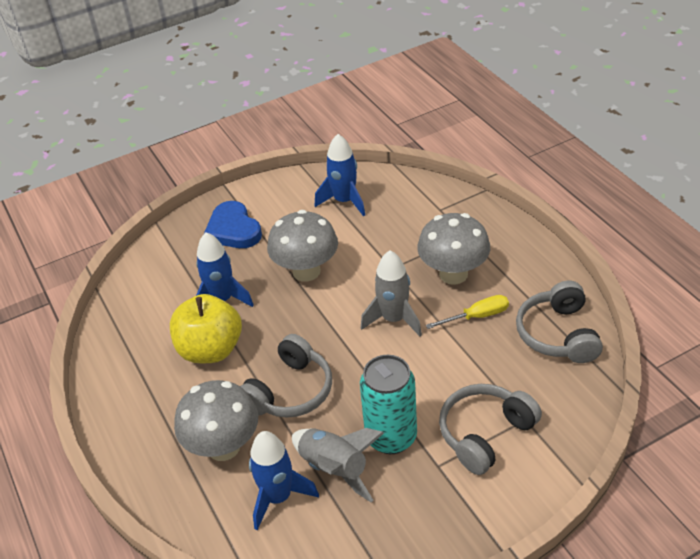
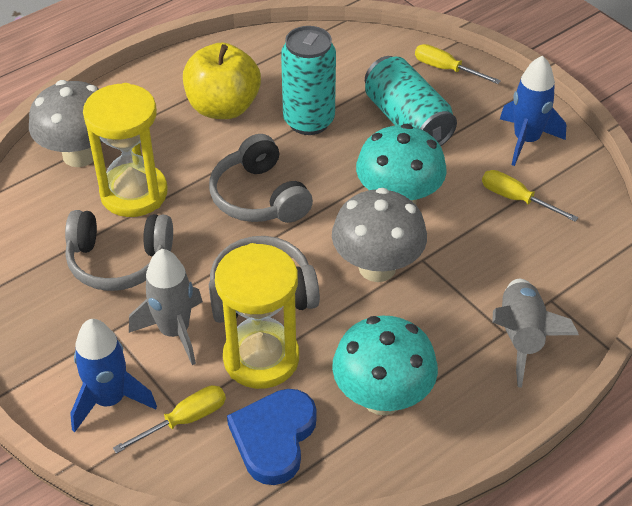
blue rocket: [196,232,254,307] [249,431,319,530] [315,134,365,216] = 3 -> [70,319,157,432] [500,55,566,166] = 2
grey mushroom: [174,380,258,461] [267,210,338,282] [417,213,490,285] = 3 -> [29,80,102,167] [332,188,427,282] = 2
turquoise can: [360,355,417,454] = 1 -> [281,26,336,135] [365,56,457,146] = 2
turquoise mushroom: none = 0 -> [332,316,438,416] [356,124,447,205] = 2
yellow hourglass: none = 0 -> [83,83,168,217] [215,243,299,389] = 2
yellow screwdriver: [426,295,509,329] = 1 -> [113,385,226,454] [415,44,501,84] [482,170,578,222] = 3

